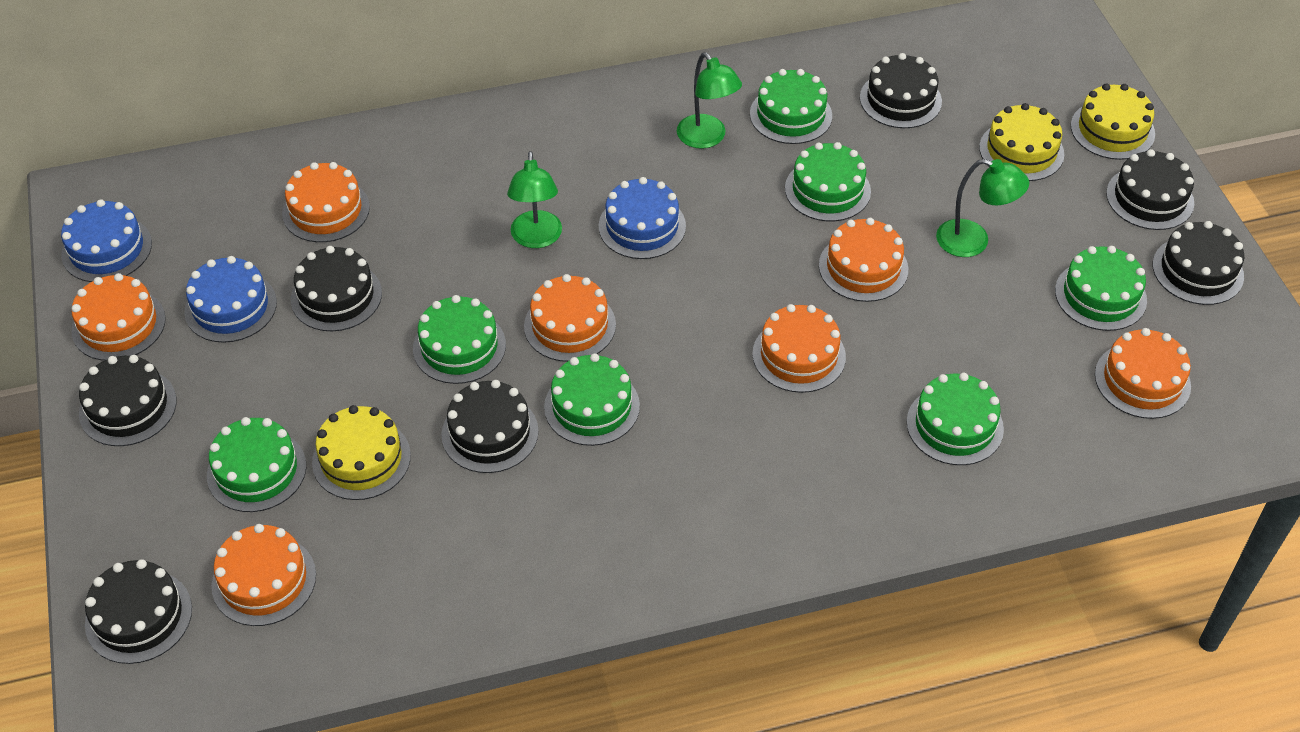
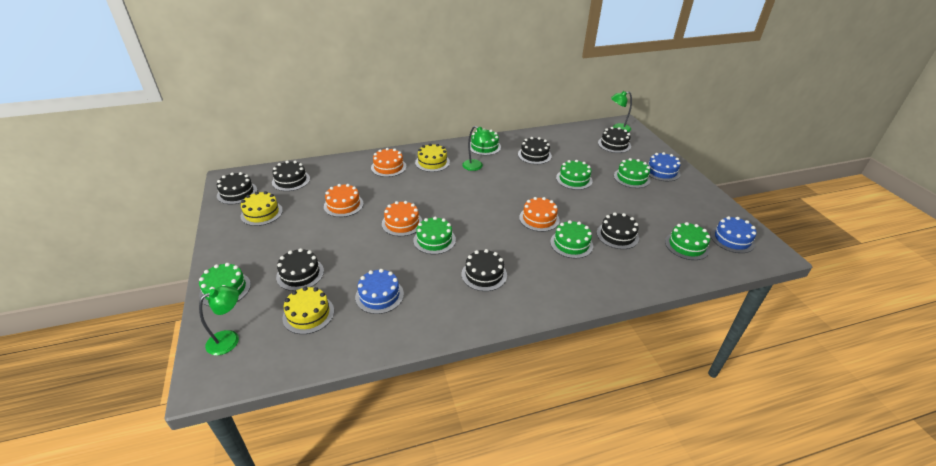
orange cake: [71,273,166,361] [211,524,316,626] [282,162,370,242] [524,274,616,362] [752,304,846,393] [819,218,908,302] [1095,328,1191,419] = 7 -> [324,184,364,217] [371,148,406,177] [382,201,422,236] [519,197,560,232] = 4

